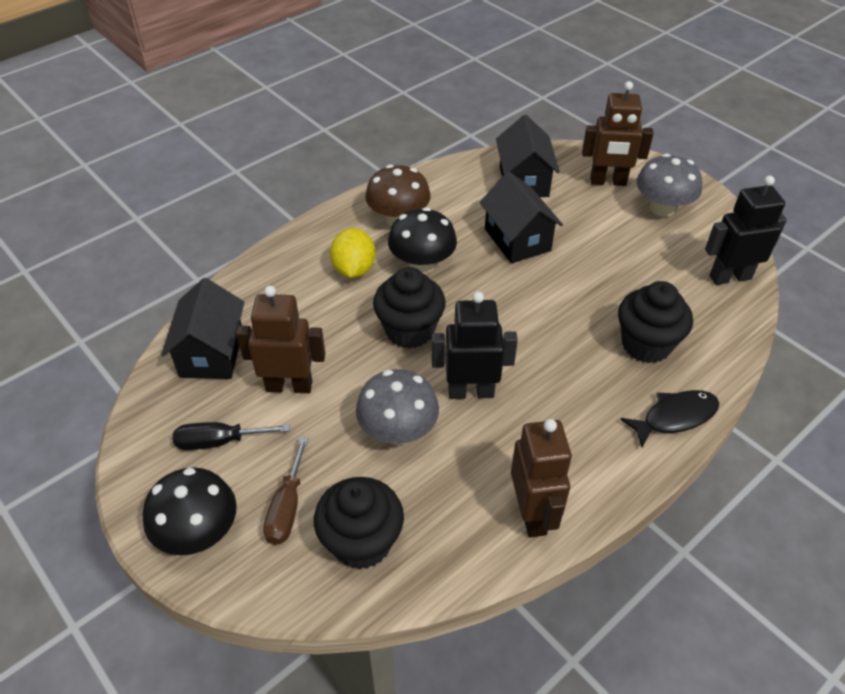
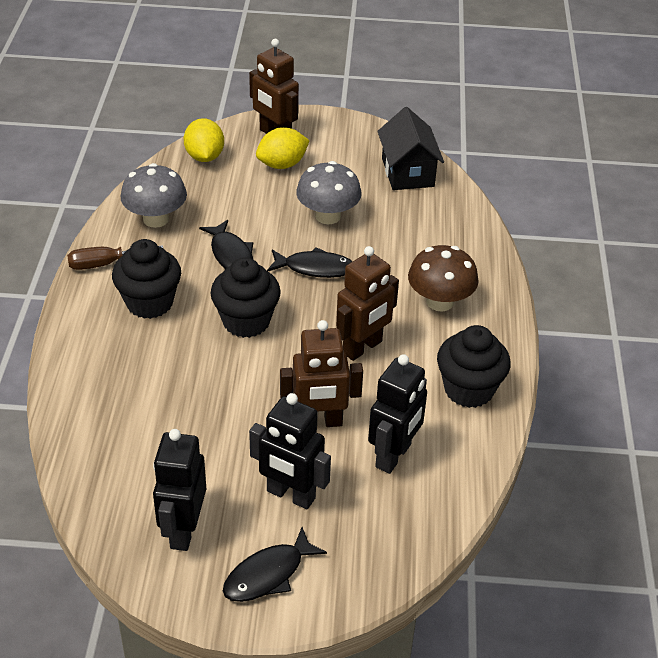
black fish: [620,390,719,447] = 1 -> [199,220,253,269] [223,527,327,602] [267,247,353,278] = 3
black house: [161,278,244,379] [480,171,563,264] [496,115,560,197] = 3 -> [377,107,444,190] = 1
black mushroom: [143,467,237,555] [388,207,457,274] = 2 -> none = 0
black robot: [432,292,518,399] [705,176,787,285] = 2 -> [153,429,206,551] [249,393,331,509] [368,354,427,474] = 3
black screwdriver: [173,422,290,450] = 1 -> none = 0
yellow lemon: [330,228,376,278] = 1 -> [184,118,224,162] [256,127,310,169] = 2

